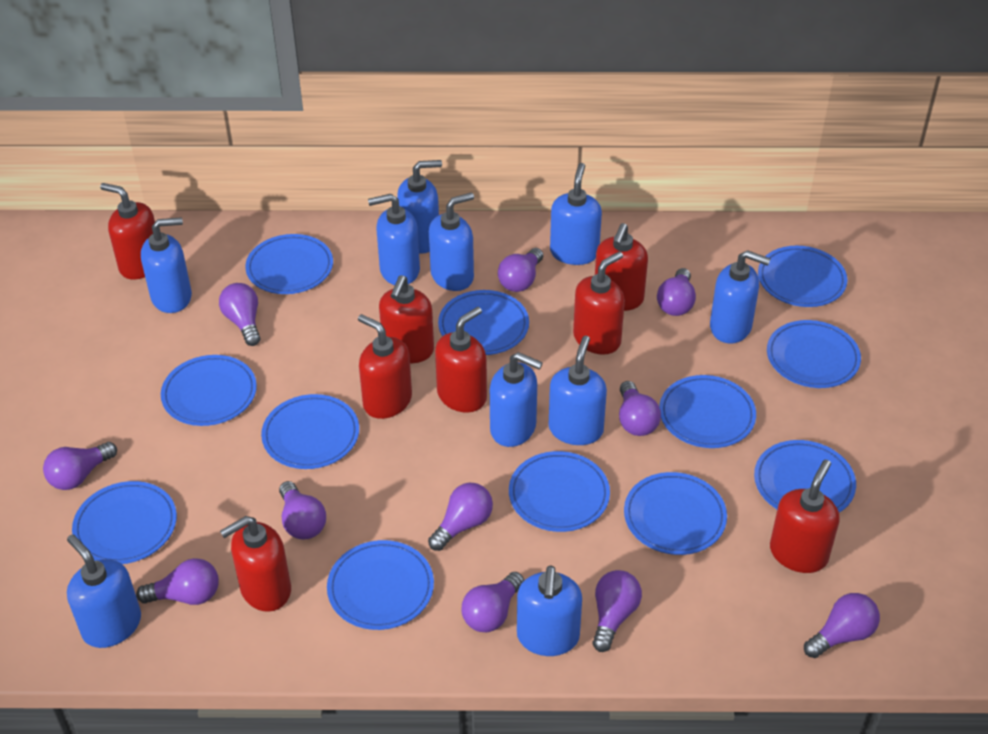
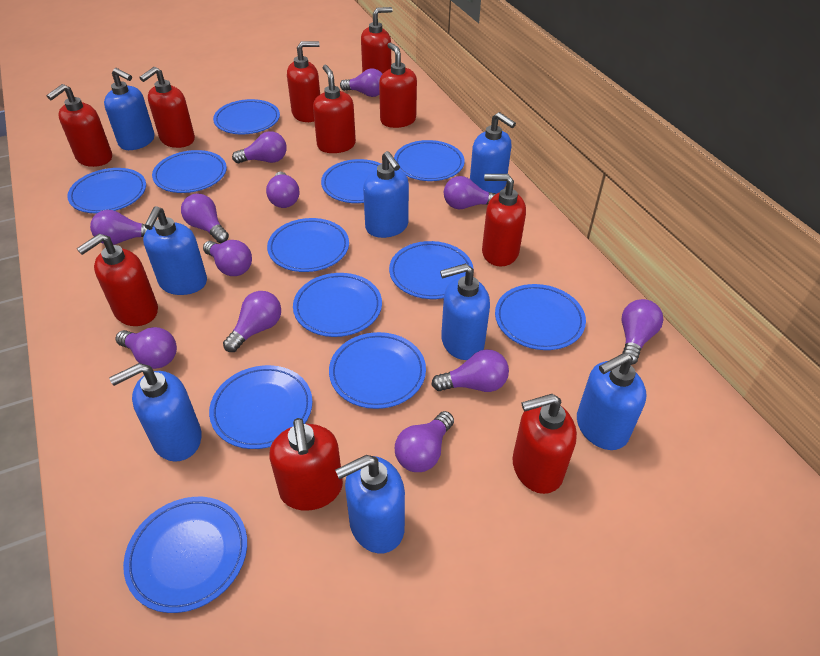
blue soap dispenser: [67,534,141,648] [141,217,192,313] [368,194,420,285] [397,160,442,254] [429,192,474,291] [490,352,543,447] [517,565,582,656] [549,336,607,445] [550,163,602,265] [710,250,770,344] = 10 -> [104,68,155,150] [109,363,202,462] [143,206,207,295] [335,455,405,553] [363,151,409,238] [440,263,490,360] [470,112,516,194] [577,353,646,450] = 8
purple light bulb: [43,442,117,490] [136,558,219,605] [219,283,261,346] [279,481,326,540] [428,483,493,551] [461,572,524,632] [498,248,543,292] [593,570,642,652] [619,381,661,436] [657,268,696,316] [804,593,880,658] = 11 -> [90,210,148,245] [116,327,177,369] [181,194,229,243] [203,240,252,276] [223,291,281,352] [232,131,287,163] [266,172,299,208] [340,68,382,97] [395,411,454,472] [431,349,509,392] [444,176,496,209] [622,299,663,365] = 12
red soap dispenser: [100,183,155,280] [220,516,291,612] [358,314,412,419] [379,275,434,363] [435,307,487,413] [573,251,625,355] [595,223,648,311] [770,460,840,573] = 8 -> [47,84,112,167] [77,234,158,326] [140,67,195,148] [269,418,343,511] [287,41,320,122] [313,65,356,153] [361,7,393,74] [379,42,417,128] [482,174,526,267] [512,394,577,494] = 10

